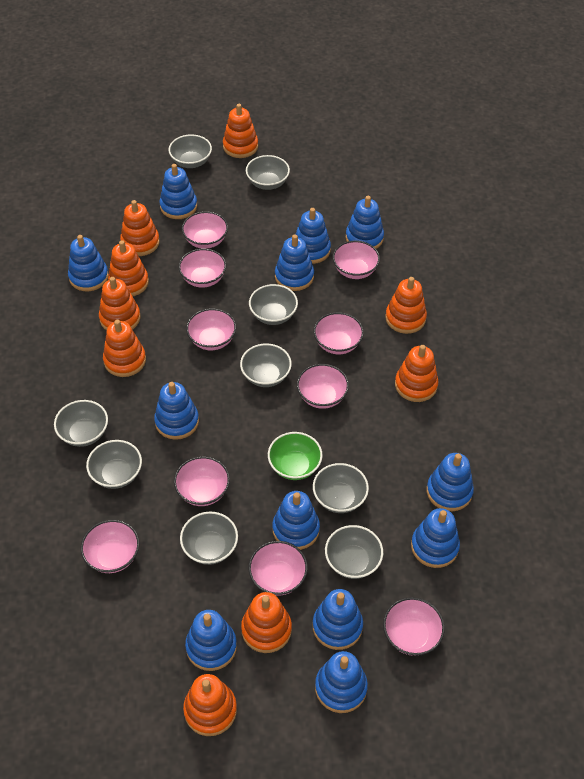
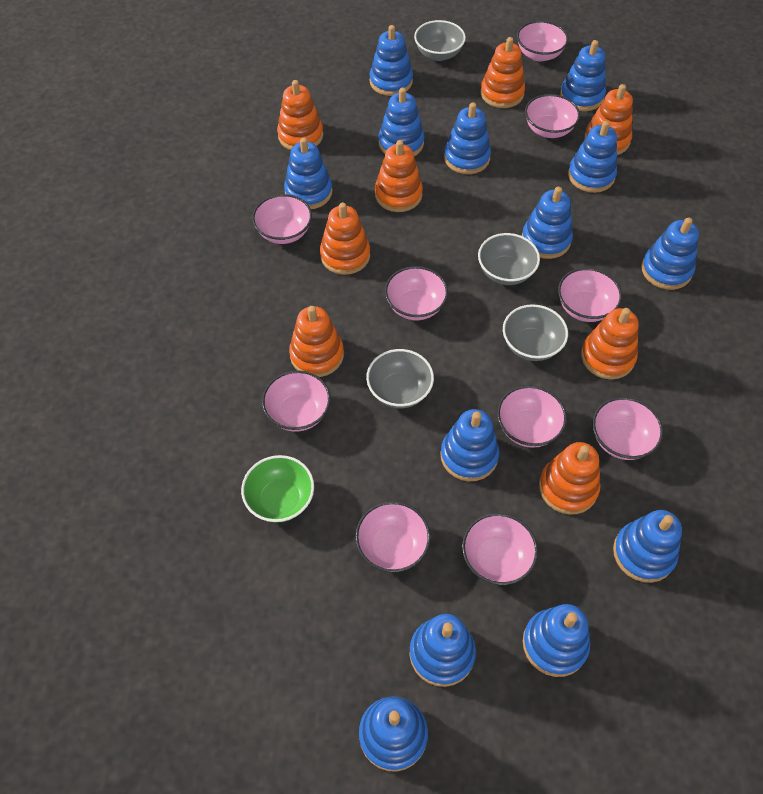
blue stacking toy: [68,235,109,291] [154,382,199,440] [159,164,197,219] [185,610,237,671] [272,491,320,550] [275,235,314,291] [295,208,331,264] [313,589,363,650] [315,651,368,713] [346,196,384,249] [411,508,460,568] [427,453,474,511] = 12 -> [284,138,332,209] [359,696,428,772] [369,25,413,96] [378,88,424,156] [409,614,476,687] [440,409,499,481] [444,102,491,174] [522,187,573,259] [523,604,590,677] [560,40,606,111] [568,121,617,193] [613,510,682,583] [641,218,699,290] = 13
grey bowl: [54,400,108,447] [86,440,142,489] [169,134,212,168] [180,512,238,565] [240,343,292,387] [246,155,290,190] [249,284,298,325] [313,463,369,513] [325,525,383,579] = 9 -> [366,349,434,408] [414,20,466,61] [478,233,540,285] [503,304,568,361] = 4
orange stacking toy: [99,277,141,330] [103,320,146,377] [108,240,149,296] [120,200,160,256] [183,674,237,736] [223,104,258,158] [241,592,292,653] [385,277,427,334] [395,345,438,402] = 9 -> [277,80,323,150] [289,306,344,377] [320,202,370,275] [375,140,423,212] [480,37,525,108] [539,442,600,514] [581,308,639,379] [585,84,633,155] = 8

